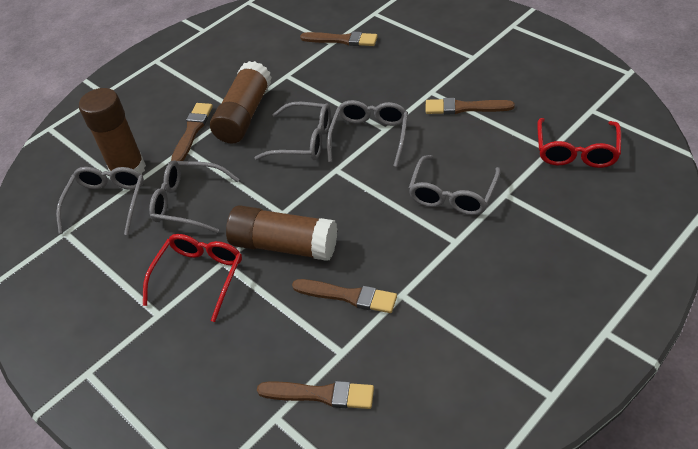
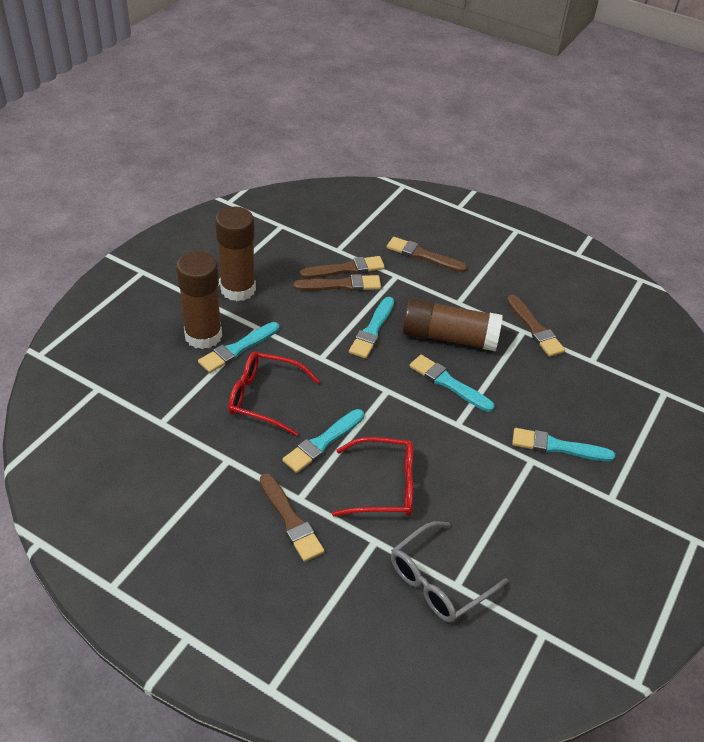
grey glasses: [56,167,144,235] [149,161,240,233] [255,102,331,160] [327,100,408,167] [408,155,501,215] = 5 -> [391,521,508,623] = 1
turquoise brush: none = 0 -> [198,322,279,373] [282,409,364,473] [349,297,394,359] [410,355,495,412] [512,428,615,462] = 5

